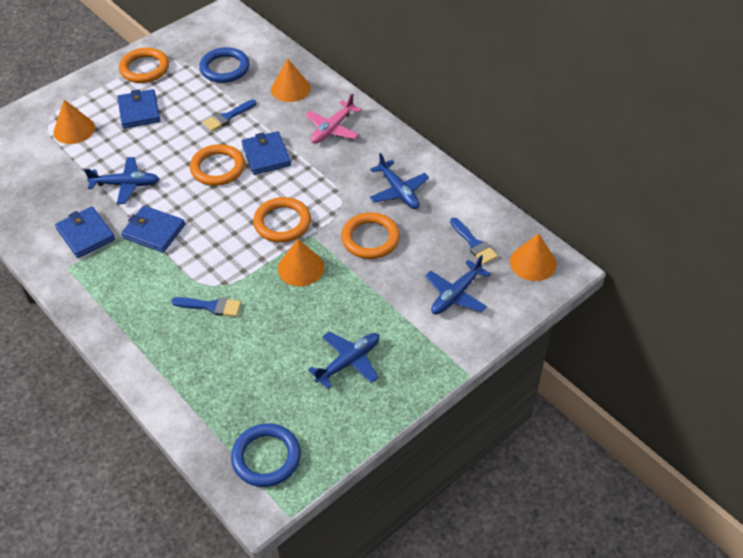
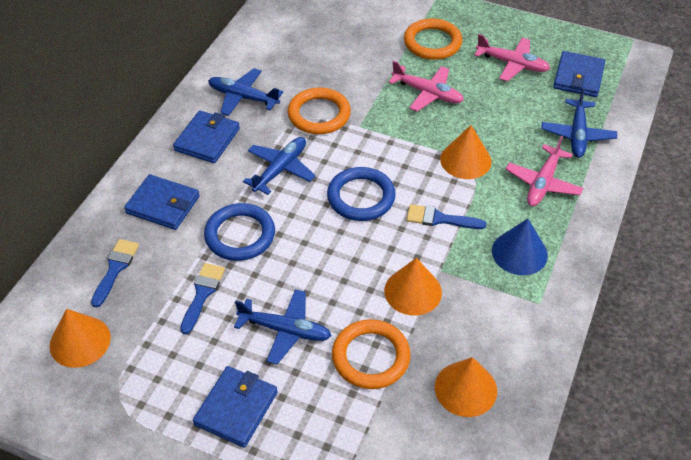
blue cone: none = 0 -> [492,219,548,275] = 1
orange ring: [119,48,169,83] [190,144,245,186] [253,197,311,242] [341,212,400,259] = 4 -> [288,87,351,134] [332,319,411,389] [404,18,462,60] = 3
pink plane: [305,93,361,144] = 1 -> [388,61,464,112] [474,34,550,82] [506,136,583,206] = 3

